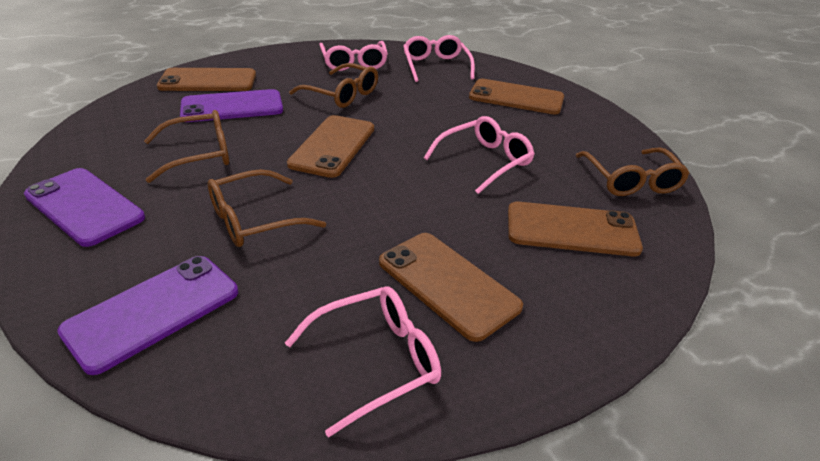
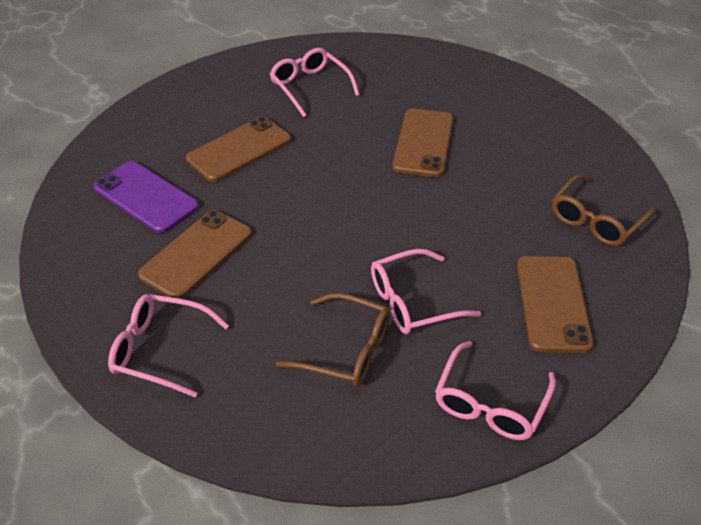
brown glasses: [144,110,229,183] [208,169,326,247] [289,63,378,108] [576,147,690,196] = 4 -> [275,293,390,387] [552,174,655,246] = 2
brown phone: [157,68,256,91] [287,115,374,178] [379,233,523,342] [469,79,564,114] [508,202,643,256] = 5 -> [138,210,252,299] [186,116,291,182] [392,109,453,177] [517,256,594,353] = 4
purple phone: [24,168,145,247] [57,256,238,375] [180,89,283,122] = 3 -> [93,161,199,233] = 1

